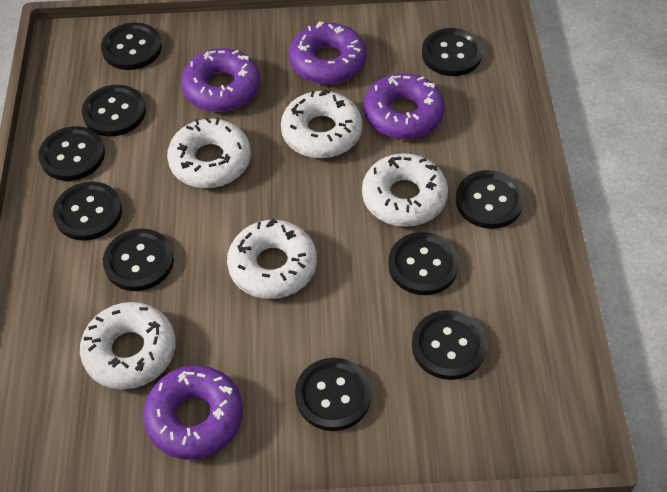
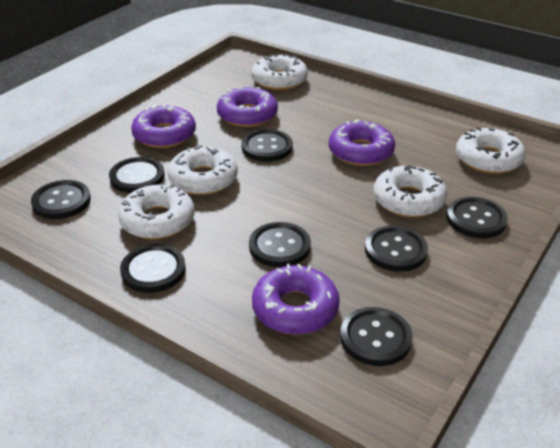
black button: [38,126,105,181] [53,182,122,241] [82,85,146,136] [101,22,162,70] [103,229,174,291] [295,358,372,431] [388,232,459,295] [412,310,487,380] [422,28,483,76] [456,170,524,229] = 10 -> [31,180,91,219] [109,157,165,193] [120,244,186,293] [241,129,293,162] [249,222,311,267] [340,307,413,366] [365,226,428,272] [446,197,508,238] = 8

